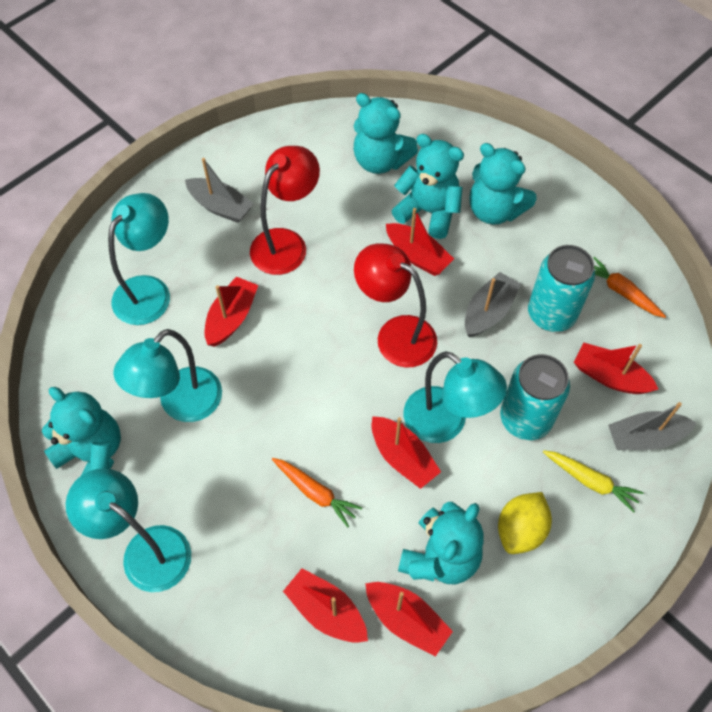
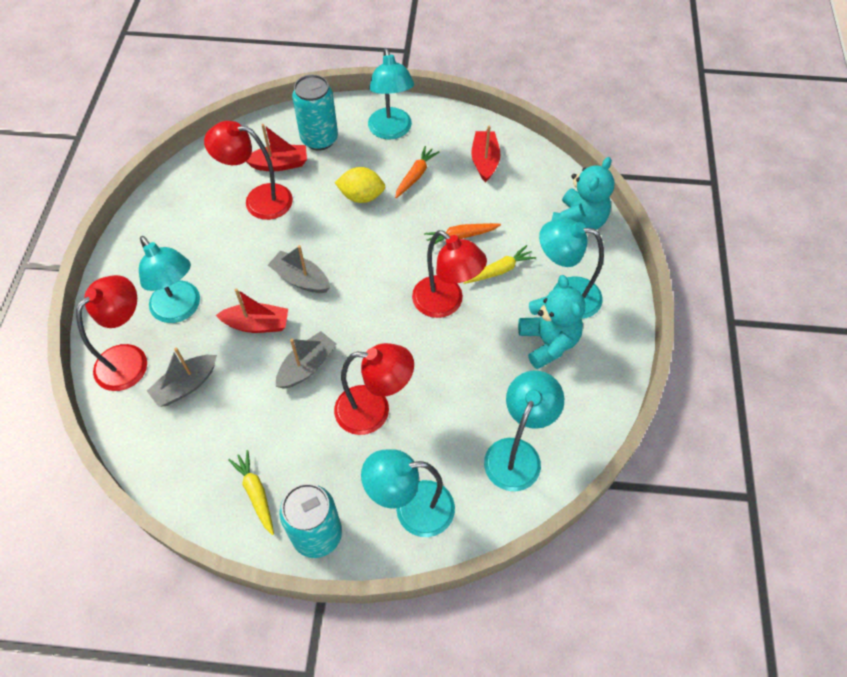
red boat: [205,276,258,347] [283,568,368,643] [365,582,453,657] [371,416,441,489] [386,208,454,276] [574,342,658,394] = 6 -> [216,288,288,333] [246,124,307,171] [471,125,501,182] = 3
red lamp: [250,146,320,275] [354,244,437,367] = 2 -> [76,275,147,391] [204,121,293,220] [334,343,414,435] [412,230,487,318] = 4
turquoise lamp: [66,468,191,592] [108,193,170,325] [114,329,222,422] [404,351,507,443] = 4 -> [139,236,200,323] [361,449,455,537] [368,48,414,140] [484,371,564,491] [539,219,604,319] = 5
turquoise teddy bear: [42,387,121,475] [353,93,418,174] [392,134,464,239] [398,502,484,584] [470,143,536,225] = 5 -> [518,275,586,369] [552,157,615,230] = 2
yellow carrot: [543,450,644,513] = 1 -> [228,450,274,535] [463,245,536,284] = 2

